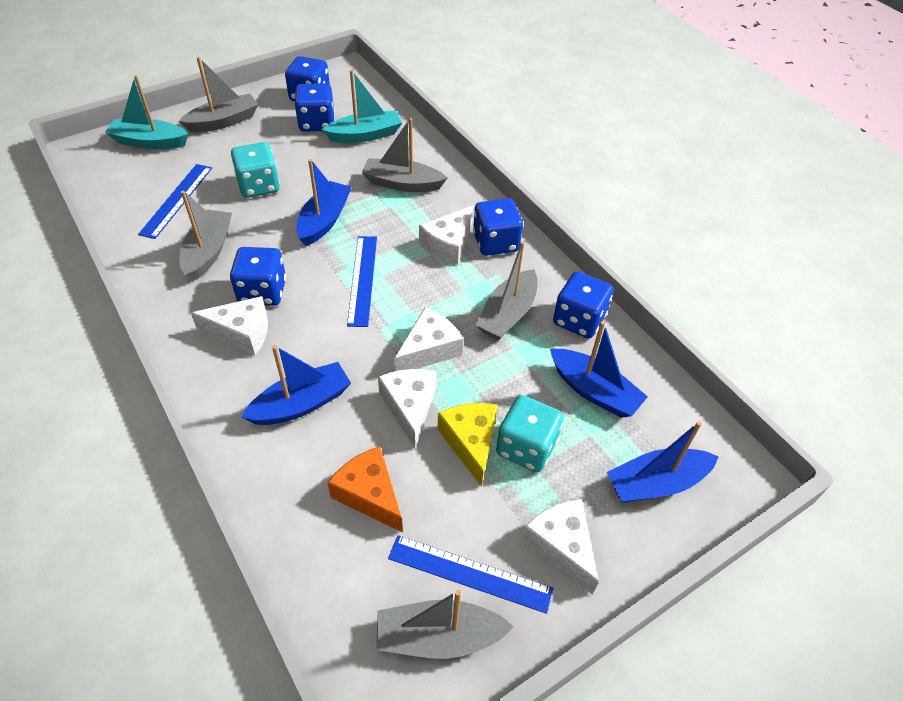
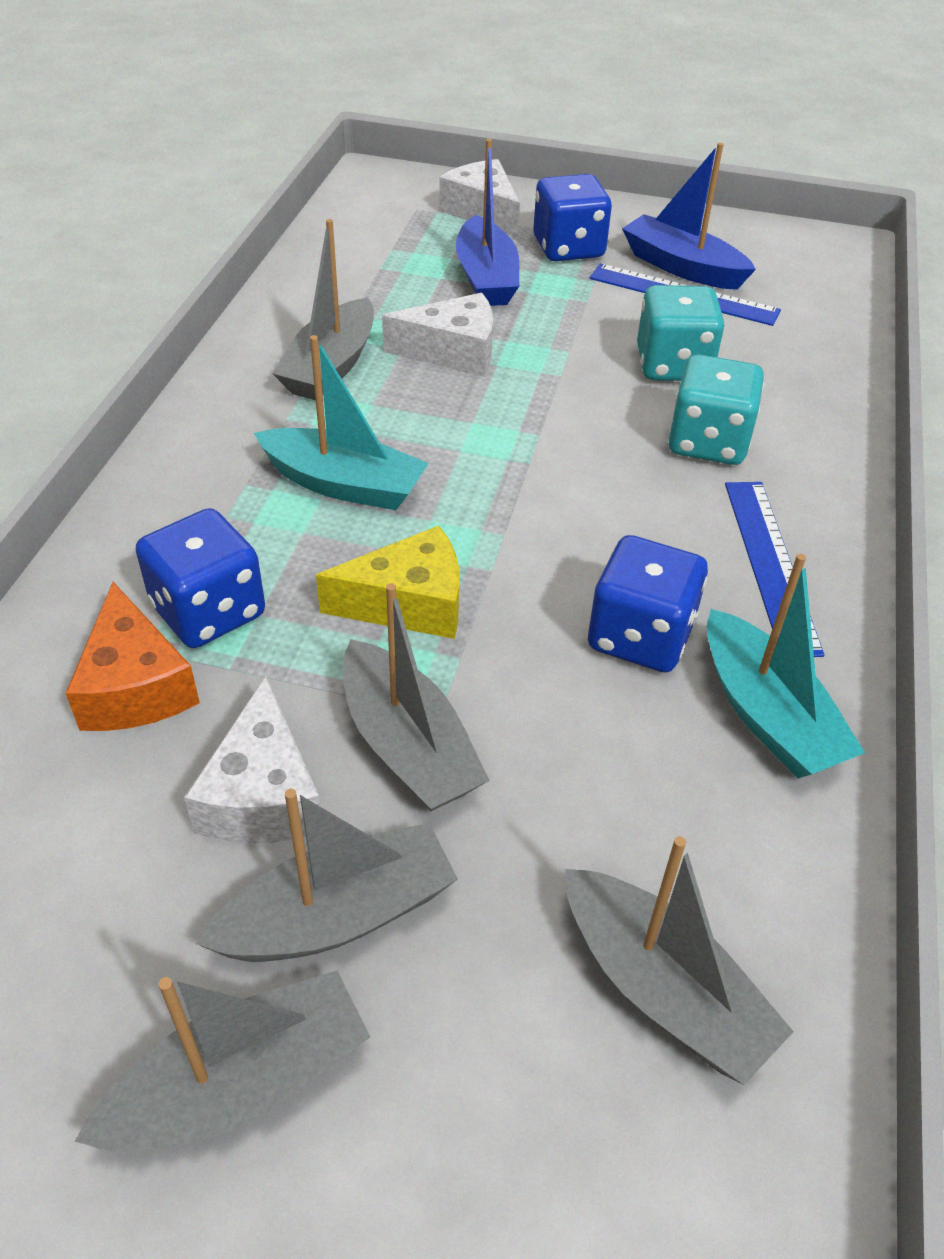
blue boat: [241,345,351,425] [296,159,352,246] [550,321,648,418] [607,421,719,503] = 4 -> [456,139,519,306] [622,143,756,290] = 2
blue dice: [230,247,286,306] [285,56,330,101] [294,83,335,132] [473,198,523,256] [553,271,613,339] = 5 -> [135,508,265,648] [533,174,612,261] [588,535,708,672] = 3
blue ruler: [138,164,212,239] [347,236,377,327] [388,535,554,614] = 3 -> [589,264,781,326] [725,482,824,657] = 2
white cheese: [191,296,268,355] [378,369,437,448] [394,308,463,371] [419,205,473,265] [521,499,599,595] = 5 -> [184,676,320,843] [382,293,493,377] [439,159,520,237] = 3

